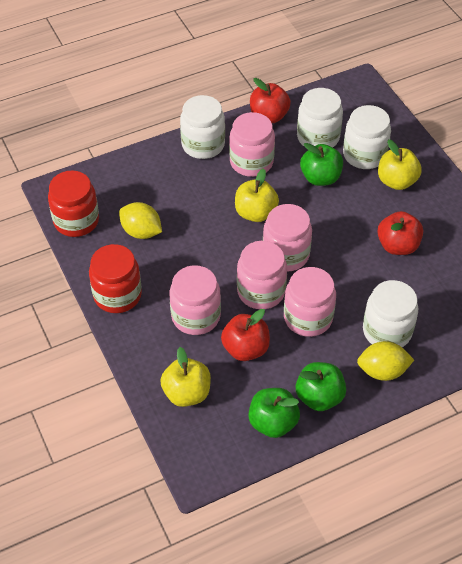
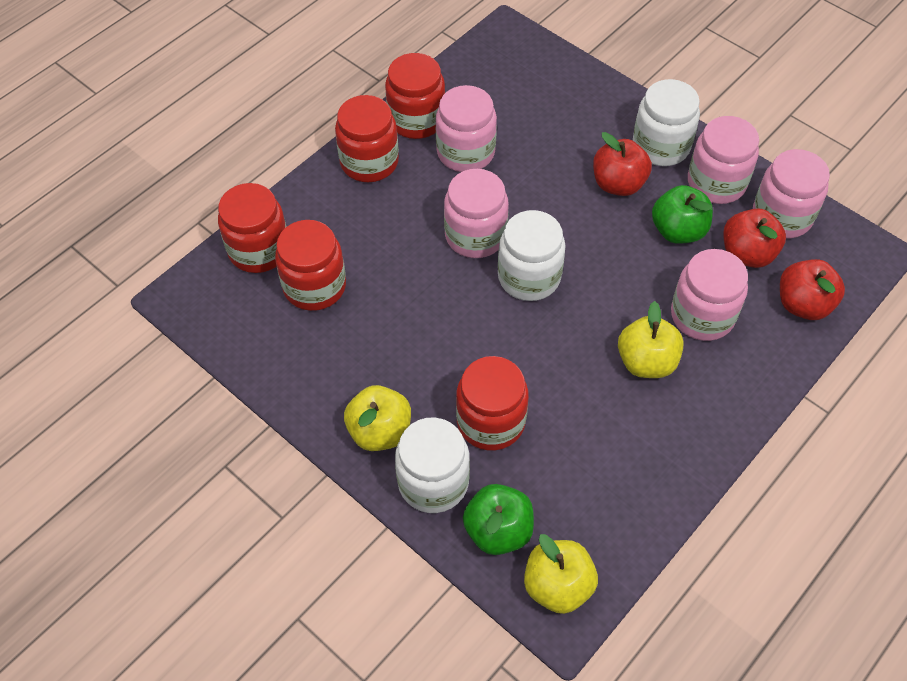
green apple: [248,388,300,438] [296,362,346,411] [300,143,343,186] = 3 -> [463,484,534,555] [652,185,713,244] = 2
red jar: [48,170,99,237] [89,244,142,313] = 2 -> [218,183,287,273] [275,220,346,311] [335,95,399,182] [385,53,445,139] [456,356,529,451] = 5
white jar: [180,95,225,159] [297,88,343,147] [343,105,391,169] [363,280,418,347] = 4 -> [395,417,470,513] [498,210,566,301] [633,79,700,166] = 3
yellow lemon: [119,202,162,239] [357,341,414,381] = 2 -> none = 0

